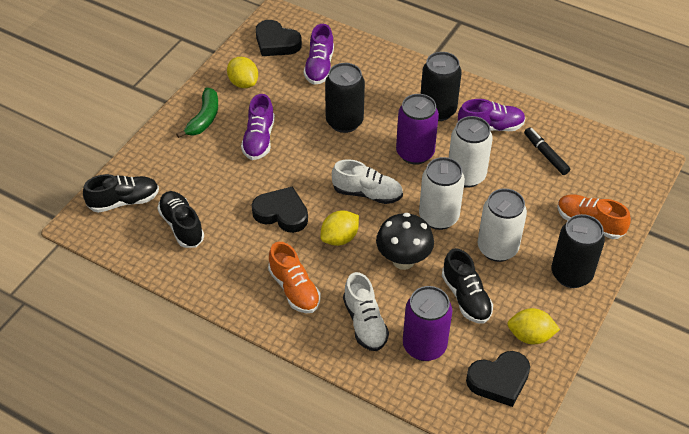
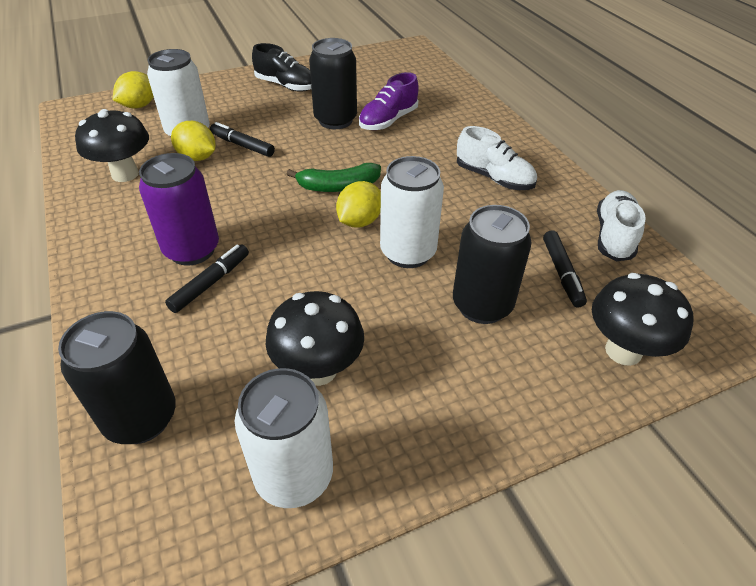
black heart: [252,186,308,233] [256,20,302,56] [466,351,530,407] = 3 -> none = 0
black marker: [524,127,570,175] = 1 -> [165,244,249,313] [210,122,275,157] [543,230,587,308] = 3
black mushroom: [376,213,434,270] = 1 -> [75,109,149,182] [266,291,364,386] [592,273,693,366] = 3
black shoe: [83,174,159,213] [158,191,204,248] [442,248,493,323] = 3 -> [252,43,311,92] = 1
orange shoe: [268,242,321,313] [557,194,631,239] = 2 -> none = 0
purple can: [396,94,439,165] [403,286,452,361] = 2 -> [139,153,219,266] = 1
purple shoe: [241,94,275,160] [304,24,334,85] [458,99,526,131] = 3 -> [359,72,419,130] = 1

